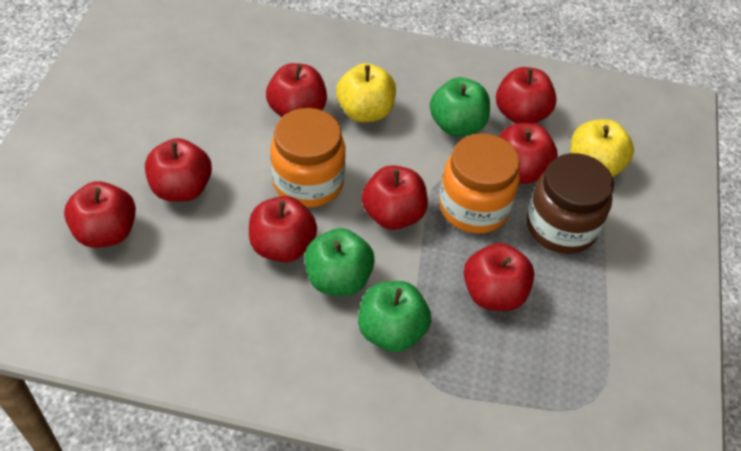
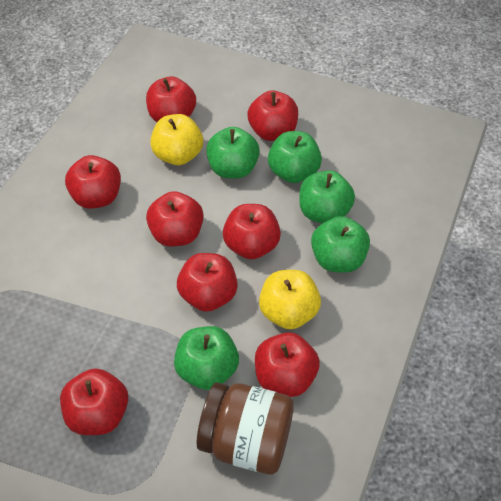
green apple: [304,228,375,296] [358,281,431,352] [430,77,490,137] = 3 -> [174,326,239,390] [206,127,260,179] [268,131,322,183] [299,170,355,224] [311,216,370,273] = 5
orange jar: [270,108,346,208] [439,134,520,234] = 2 -> none = 0

